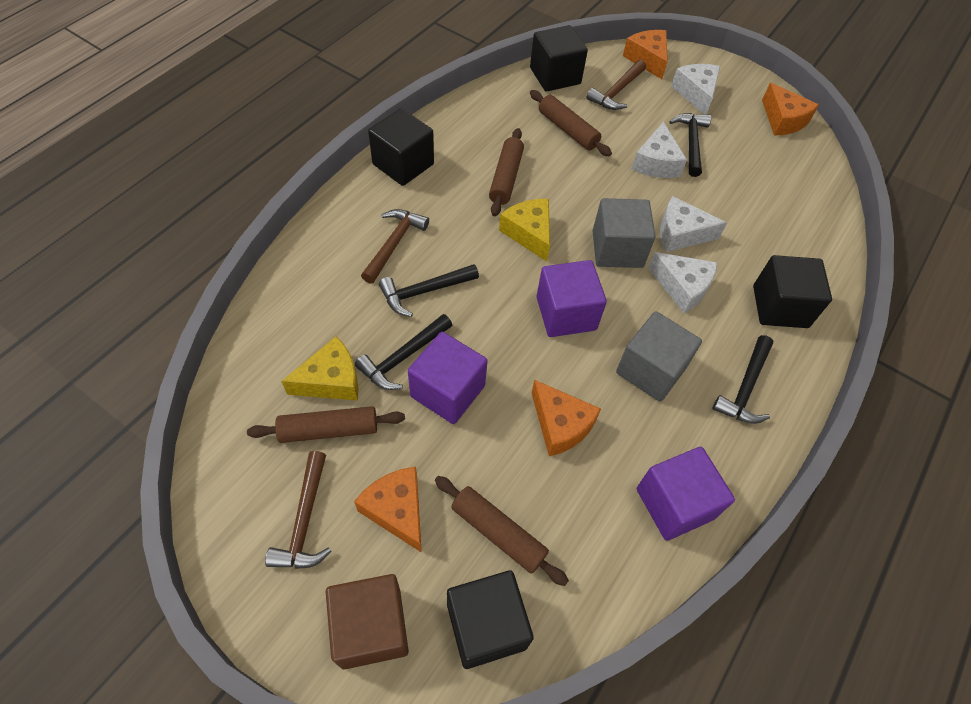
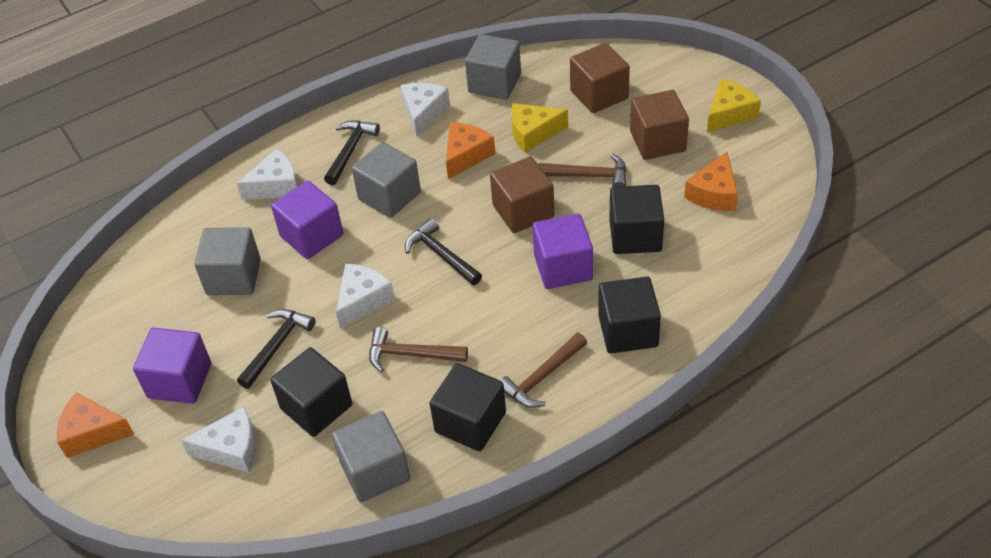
black hammer: [355,314,452,390] [379,264,479,317] [669,113,711,177] [713,335,773,424] = 4 -> [237,309,315,389] [324,121,380,185] [405,218,482,285] = 3
brown cube: [326,574,409,669] = 1 -> [490,157,554,233] [570,43,630,113] [630,90,689,160] = 3
brown rolling pin: [247,406,405,443] [435,476,569,586] [489,128,524,216] [530,90,612,156] = 4 -> none = 0
grey cube: [592,198,656,268] [616,311,702,402] = 2 -> [194,227,261,295] [332,411,410,502] [352,142,421,218] [465,34,521,100] = 4
orange cheese: [354,467,422,553] [532,380,601,456] [623,30,668,79] [762,83,819,136] = 4 -> [57,392,134,458] [446,122,495,179] [684,152,738,211] = 3

